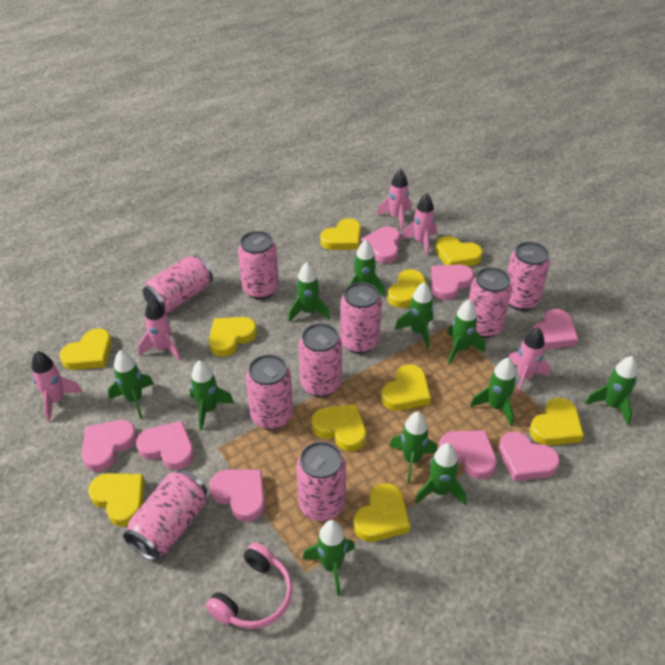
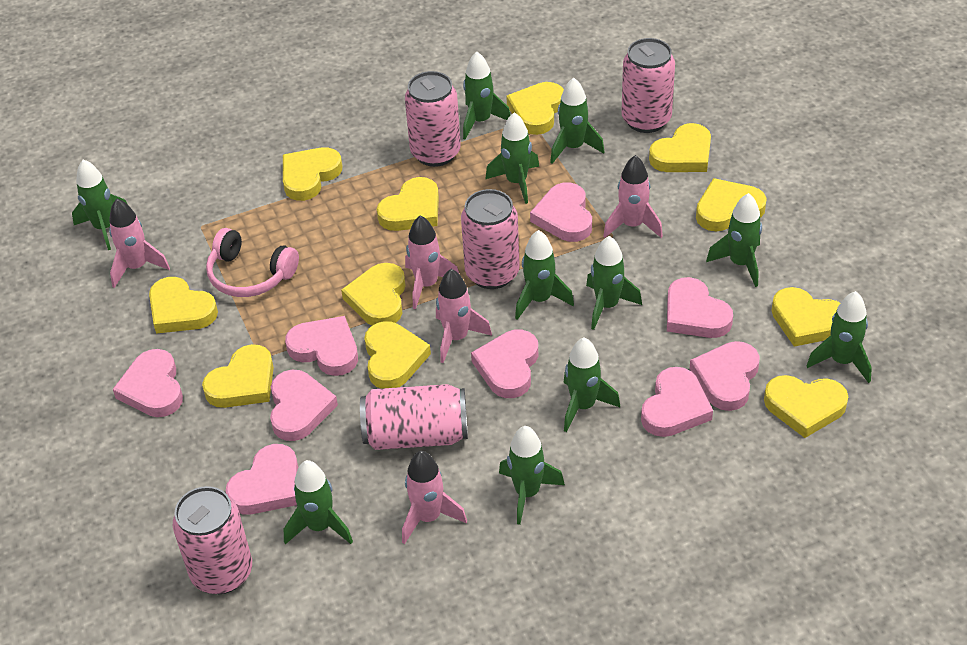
pink can: [123,470,207,561] [143,255,213,313] [238,231,279,299] [246,355,293,430] [296,441,346,521] [299,323,342,397] [340,282,382,354] [469,267,512,338] [507,242,550,311] = 9 -> [173,486,252,594] [360,384,468,450] [405,71,461,167] [461,189,520,289] [621,38,675,133] = 5
pink heart: [82,420,137,472] [136,421,194,470] [209,470,265,522] [361,227,400,263] [431,265,474,300] [439,430,497,479] [498,432,560,481] [531,309,578,349] = 8 -> [113,349,183,417] [226,444,298,515] [270,370,338,441] [285,316,358,376] [471,330,539,398] [530,182,592,242] [641,367,713,437] [667,277,733,338] [689,341,759,411] = 9
yellow heart: [60,328,112,370] [88,473,145,527] [209,317,257,357] [312,404,366,451] [320,218,361,250] [353,483,410,542] [381,365,431,411] [387,269,432,308] [435,236,483,266] [529,398,584,446] = 10 -> [149,277,218,334] [202,344,274,408] [283,147,343,201] [341,263,406,326] [364,321,431,389] [377,177,439,231] [506,82,564,135] [649,123,711,172] [696,178,767,231] [764,375,848,438] [771,287,840,347] = 11

